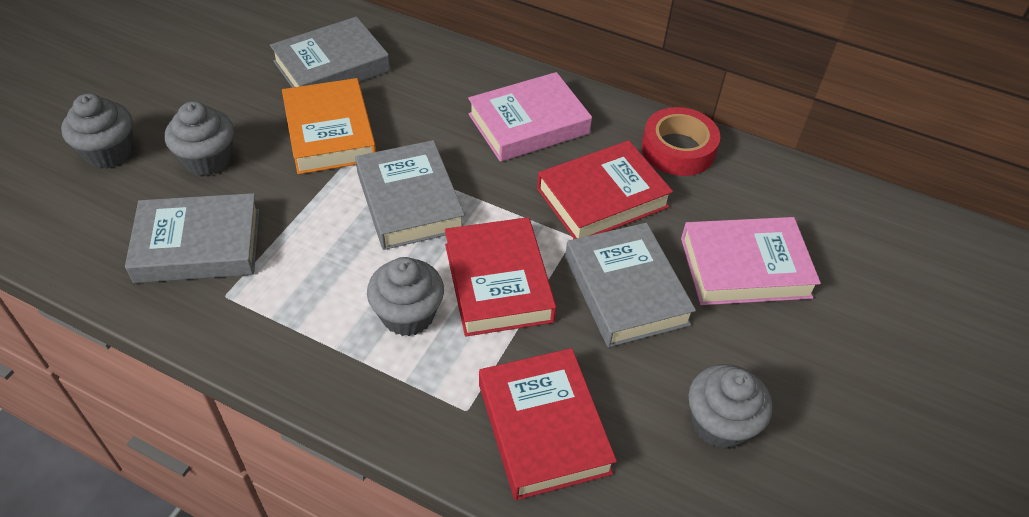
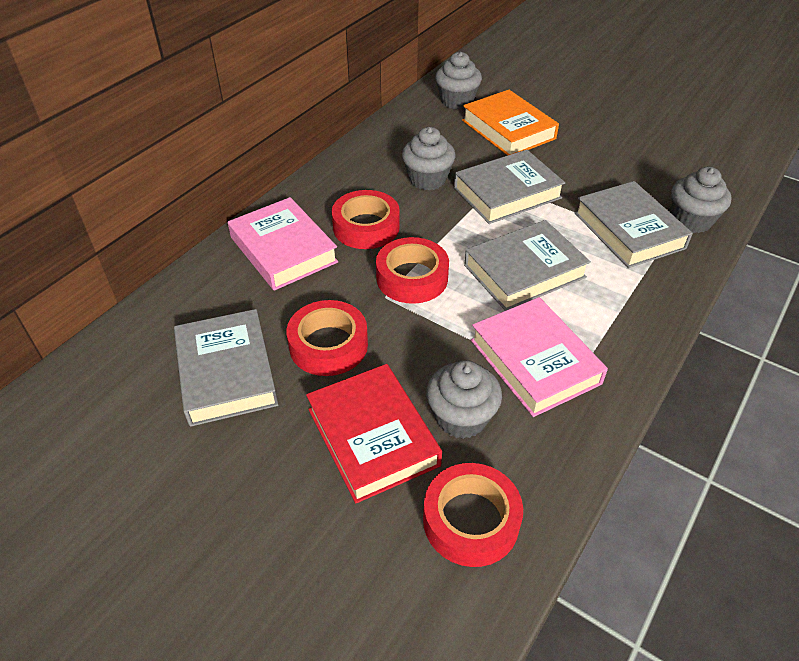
red book: [445,217,556,337] [479,348,617,500] [537,140,673,239] = 3 -> [306,364,442,503] = 1
red tape: [642,107,720,176] = 1 -> [287,300,368,376] [332,190,400,249] [376,237,449,304] [423,463,523,567] = 4

